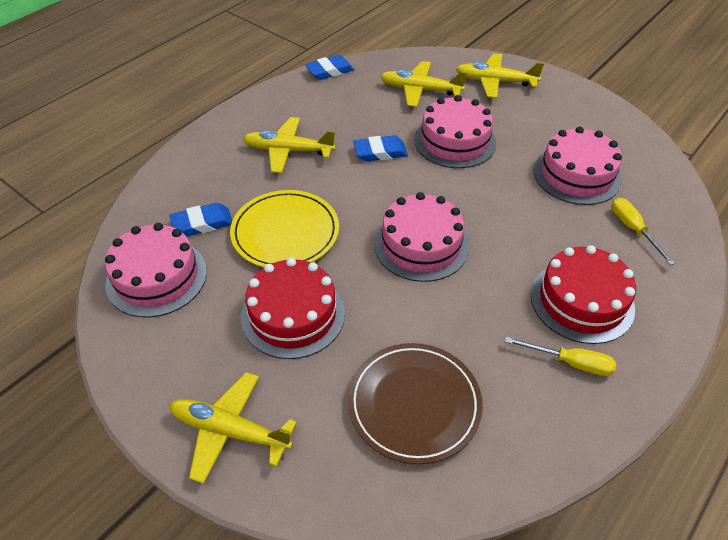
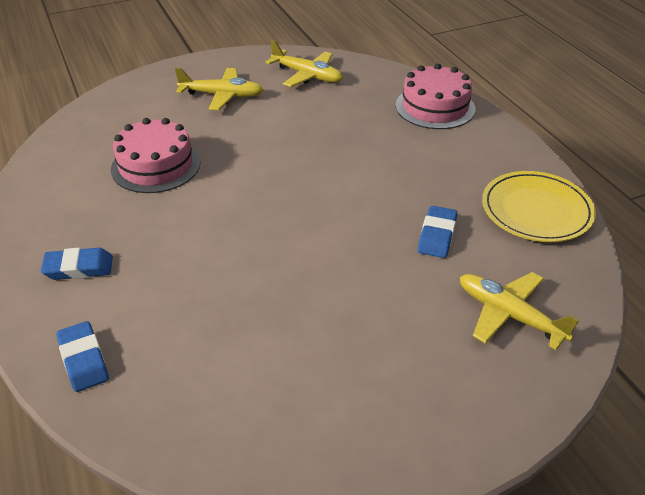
brown plate: [348,343,483,464] = 1 -> none = 0
pink cake: [105,223,207,318] [374,192,469,282] [414,95,496,168] [533,127,622,205] = 4 -> [111,118,200,193] [396,63,475,129] = 2
red cake: [241,258,345,359] [530,245,636,344] = 2 -> none = 0
yellow plane: [169,372,297,484] [243,117,336,173] [380,61,467,107] [456,53,544,98] = 4 -> [175,68,264,111] [266,40,343,87] [460,272,579,350] = 3
yellow screwdriver: [505,337,616,376] [611,198,675,265] = 2 -> none = 0

